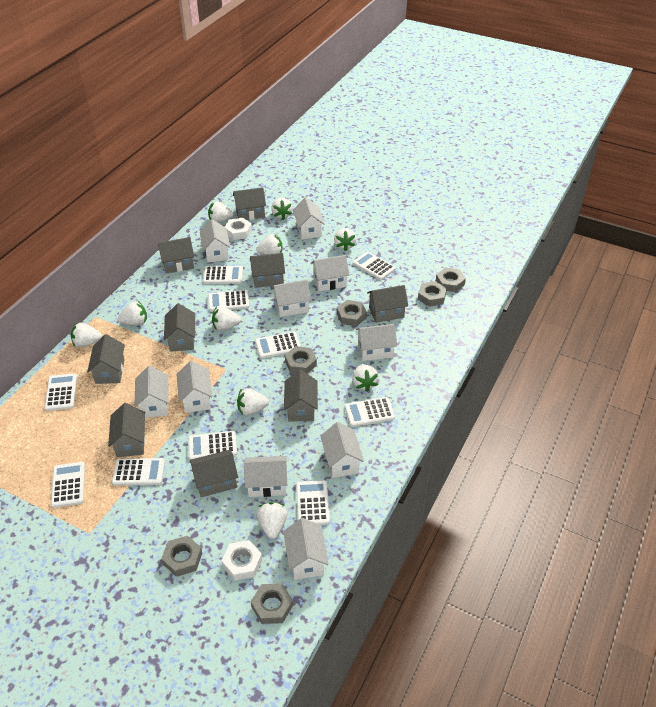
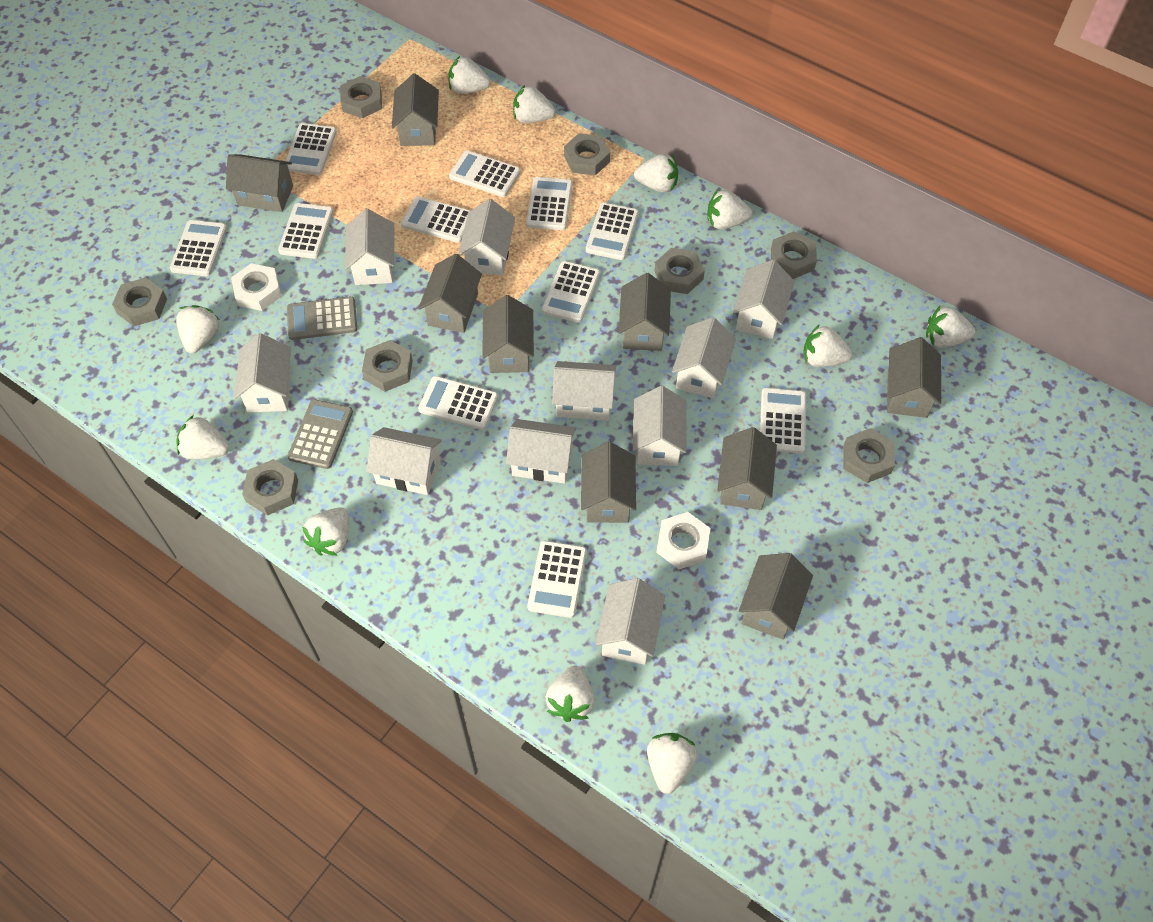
grey calculator: none = 0 -> [287,296,357,340] [288,399,353,469] = 2
grey nut: [161,536,202,577] [251,583,293,624] [285,346,317,374] [337,300,367,326] [418,281,447,307] [436,267,466,292] = 6 -> [112,277,167,326] [242,459,298,515] [340,76,382,118] [362,340,413,392] [564,133,610,175] [655,248,705,294] [771,231,817,279] [843,428,895,483] = 8
white calculator: [45,373,77,411] [51,462,85,508] [112,458,165,486] [188,431,237,460] [203,266,243,284] [208,290,249,312] [255,332,301,359] [296,480,330,525] [345,397,395,427] [353,252,396,280] = 10 -> [170,220,227,276] [278,203,333,259] [285,123,337,175] [401,196,471,243] [418,376,498,430] [449,150,520,197] [526,177,573,230] [527,541,587,618] [542,261,600,323] [586,203,639,260] [760,388,806,454] = 11
white strawberry: [71,323,102,348] [118,301,147,326] [208,202,234,223] [212,306,241,331] [237,388,269,416] [256,234,282,255] [257,502,288,539] [271,198,293,220] [334,228,356,251] [352,364,379,392] = 10 -> [176,305,220,353] [176,415,229,459] [302,508,349,556] [449,56,491,94] [513,85,556,123] [546,666,594,722] [634,154,678,192] [647,733,697,794] [707,190,752,229] [803,324,852,367] [926,306,976,348] = 11

